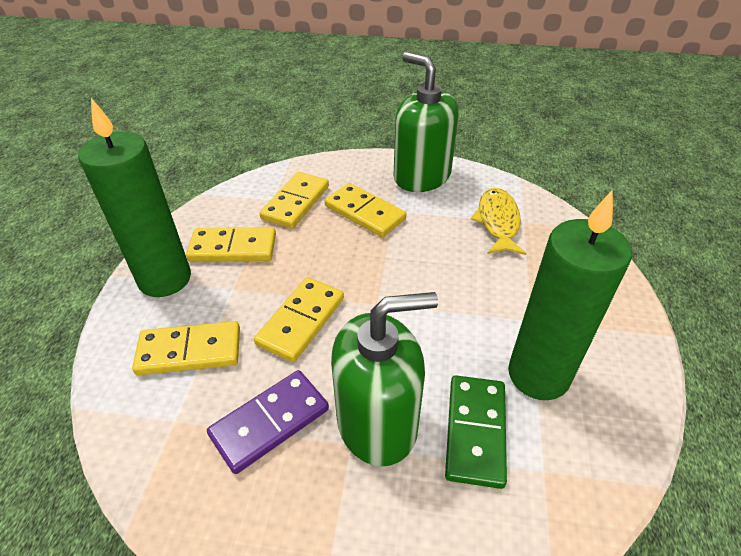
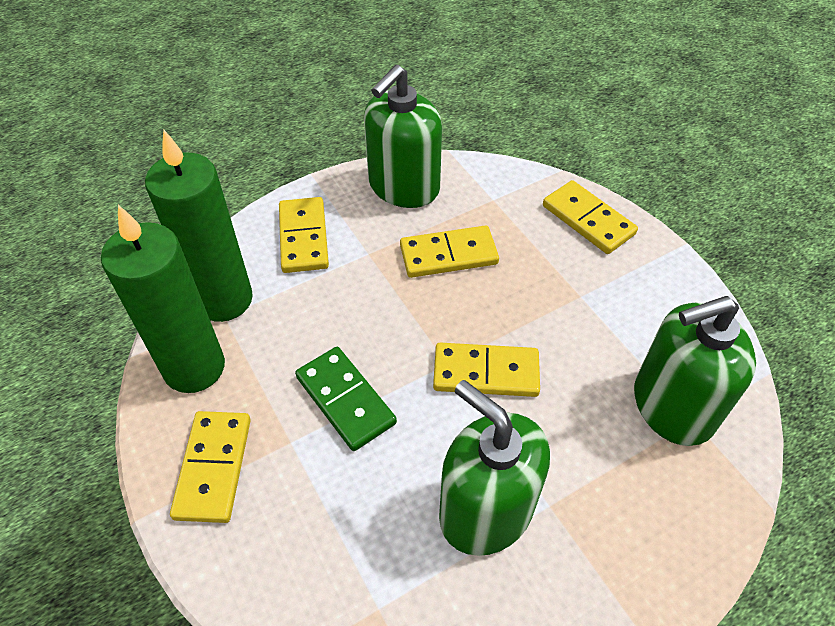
green soap dispenser: [331,292,438,467] [394,52,459,192] = 2 -> [364,65,442,208] [439,380,550,556] [634,296,756,446] = 3
purple domino: [207,370,329,474] = 1 -> none = 0
yellow fish: [471,188,526,255] = 1 -> none = 0

